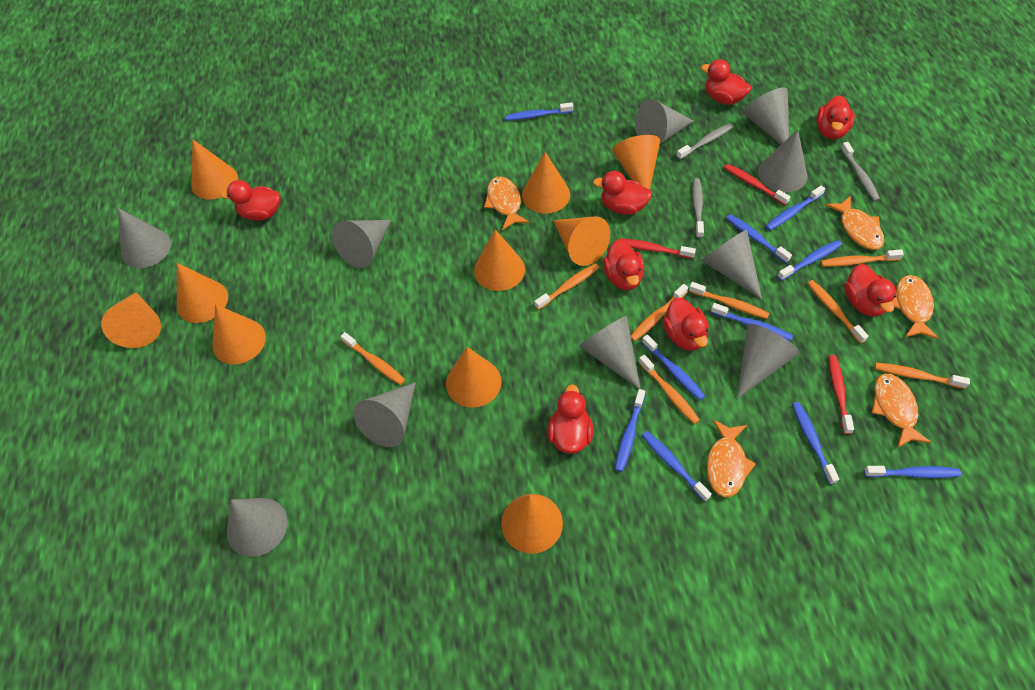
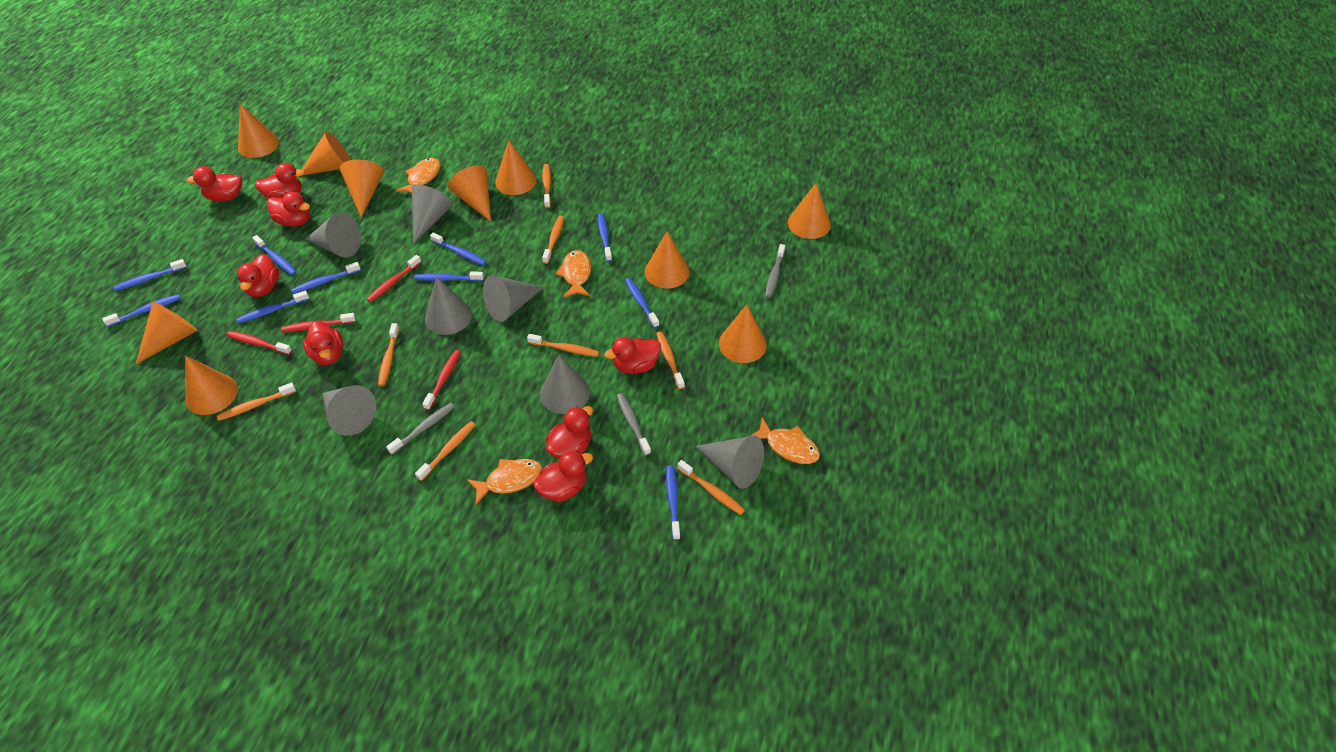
grey cone: [118,208,171,268] [227,498,288,557] [332,220,391,268] [353,382,416,447] [579,316,640,389] [635,99,693,144] [702,230,762,299] [737,324,800,399] [743,88,789,145] [758,129,808,192] = 10 -> [305,213,361,258] [322,385,376,436] [412,185,453,244] [425,276,472,335] [483,275,544,322] [540,355,590,414] [696,436,764,489] = 7
orange fish: [484,176,530,230] [707,420,756,497] [826,196,884,250] [872,373,932,448] [892,275,939,339] = 5 -> [396,158,440,194] [467,459,542,505] [555,250,591,297] [751,418,820,464] = 4
red toothbrush: [618,238,696,259] [724,164,790,205] [828,355,854,434] = 3 -> [226,331,292,355] [281,313,356,333] [366,255,421,303] [422,350,461,410] = 4

